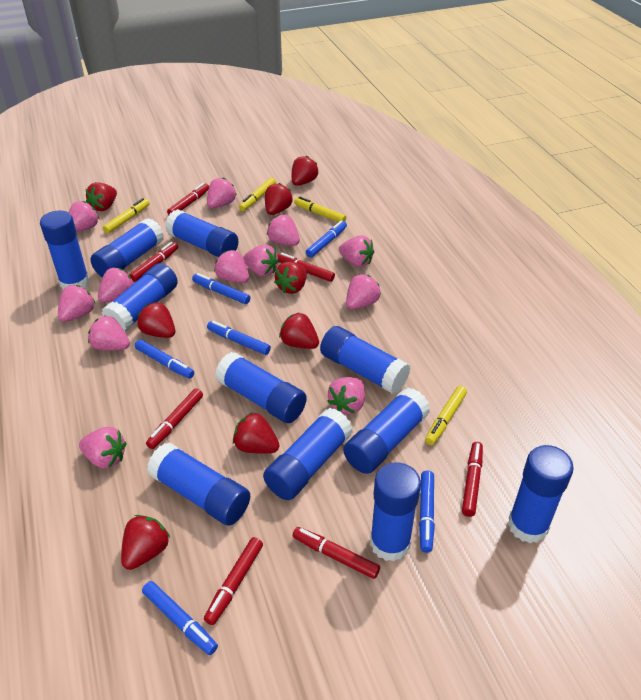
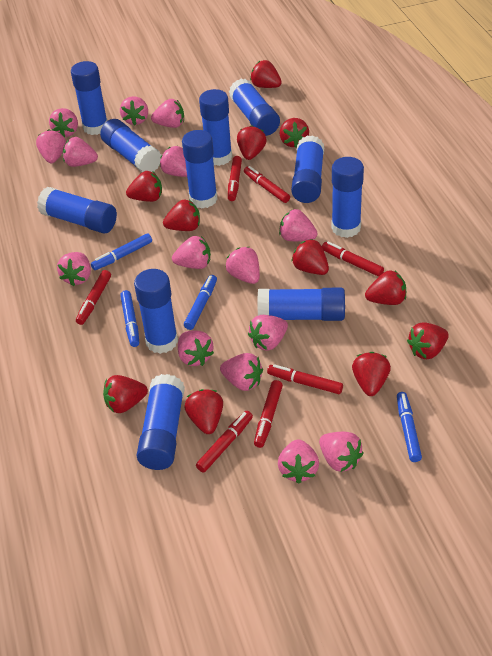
blue marker: [135,339,194,379] [142,581,218,655] [192,273,250,304] [207,321,271,355] [306,220,347,258] [419,470,435,553] = 6 -> [91,233,152,270] [120,290,139,347] [184,275,217,330] [397,392,422,462] = 4
pink strawberry: [58,285,96,322] [68,201,99,232] [79,427,127,469] [88,315,130,351] [98,268,134,303] [207,178,237,208] [214,250,249,283] [243,244,279,277] [267,215,300,246] [327,377,365,415] [339,236,374,267] [346,274,381,310] = 12 -> [36,129,66,163] [49,108,78,137] [57,252,91,286] [63,137,98,167] [120,96,148,125] [151,99,184,128] [160,146,187,177] [172,236,211,269] [178,330,214,366] [220,353,263,391] [226,247,260,284] [248,315,288,351] [278,439,319,484] [279,209,318,241] [319,432,363,472] = 15
red strawberry: [86,182,117,211] [121,515,170,570] [137,302,175,338] [233,412,279,454] [265,183,293,215] [274,261,307,294] [279,313,319,349] [292,156,319,186] = 8 -> [103,375,148,413] [126,171,162,202] [163,200,200,231] [184,389,223,434] [237,125,267,160] [250,60,282,88] [280,118,309,148] [291,239,329,275] [352,352,391,396] [365,271,406,305] [407,322,449,359] = 11
yellow marker: [103,198,150,234] [239,178,276,211] [294,197,346,222] [425,386,467,445] = 4 -> none = 0

